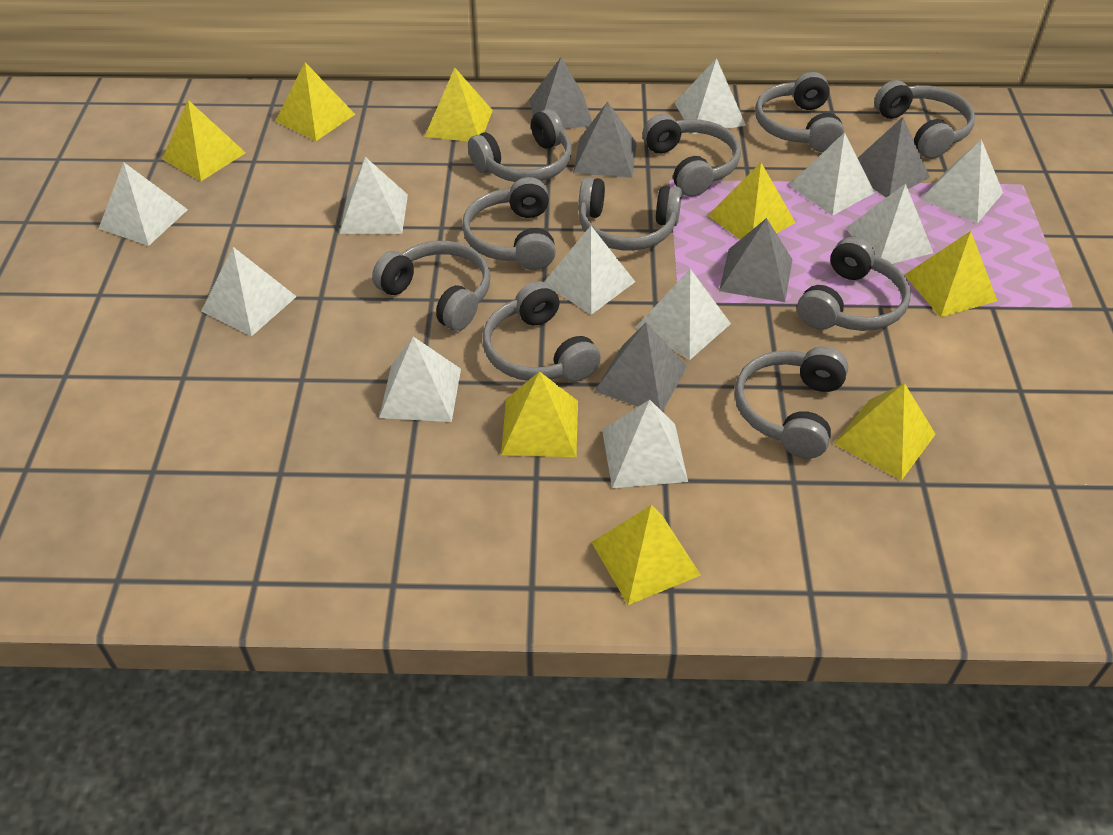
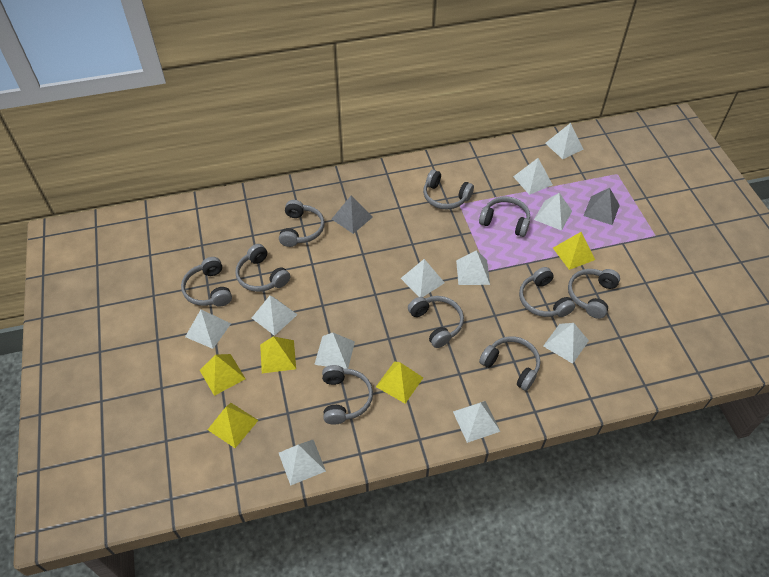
grey pyramid: [529,57,592,129] [573,101,637,178] [595,323,687,412] [719,218,793,302] [858,117,930,198] = 5 -> [332,196,373,234] [584,188,620,225] = 2
yellow pyramid: [162,100,246,181] [275,62,355,141] [425,68,493,141] [501,371,578,457] [591,505,701,605] [708,163,796,239] [834,383,936,480] [905,231,997,317] = 8 -> [200,354,246,396] [208,403,258,448] [260,336,296,373] [376,361,423,404] [553,232,595,270] = 5

